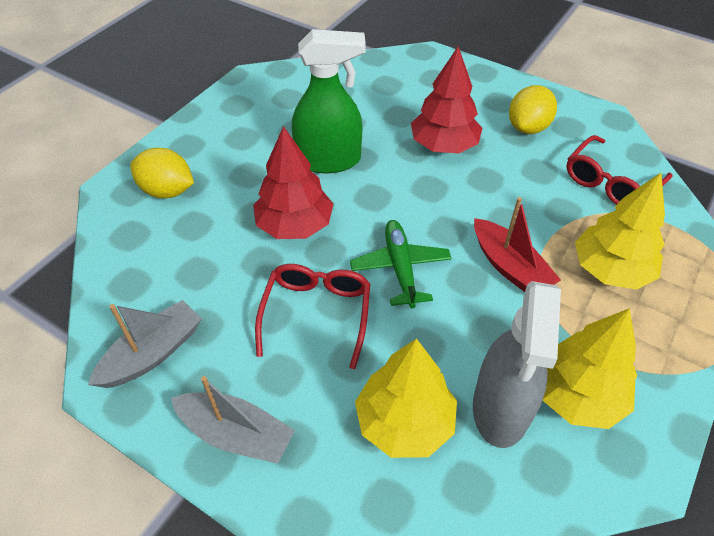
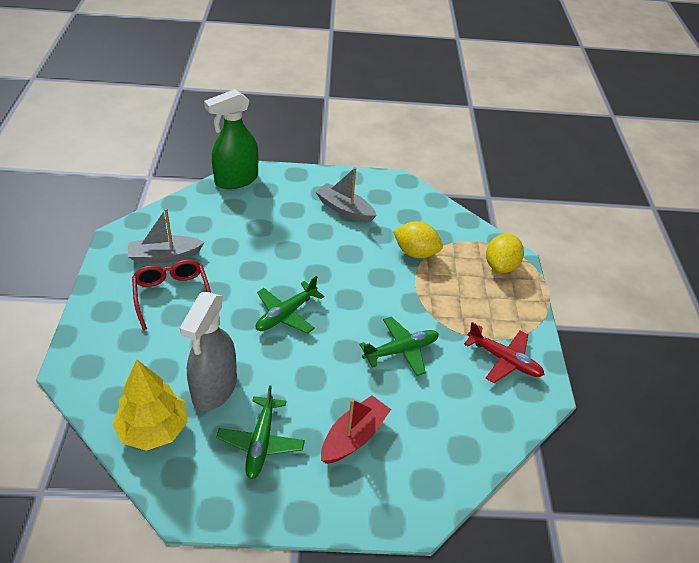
green plane: [350,220,452,308] = 1 -> [216,385,305,479] [256,276,324,333] [359,317,439,376] = 3
red glasses: [255,264,370,369] [566,135,672,205] = 2 -> [132,259,211,331] = 1
red plane: none = 0 -> [464,322,544,383] = 1
red tree: [253,126,334,239] [411,46,482,154] = 2 -> none = 0
yellow tree: [355,338,457,458] [542,308,637,429] [575,173,665,290] = 3 -> [112,359,188,451] = 1

